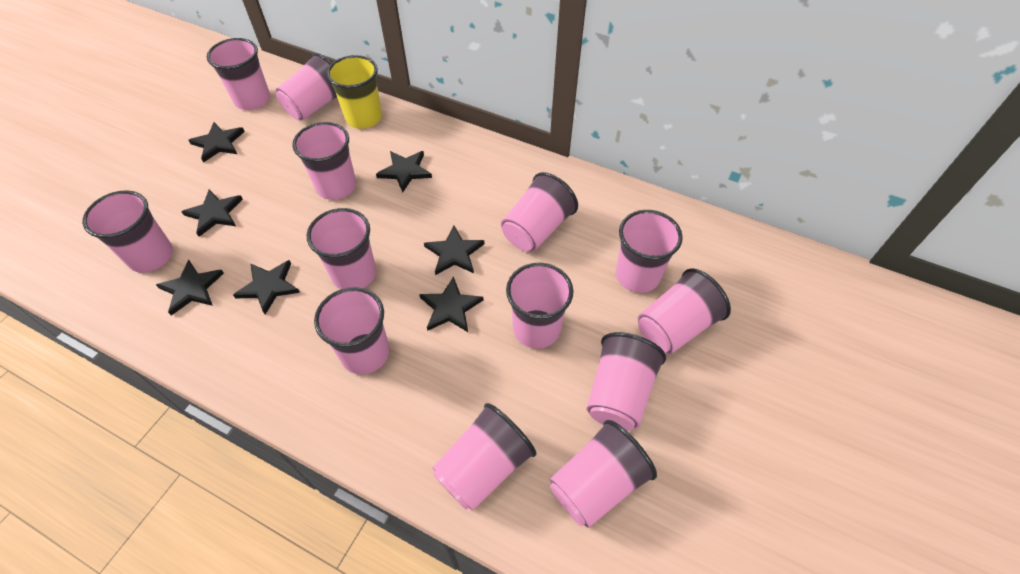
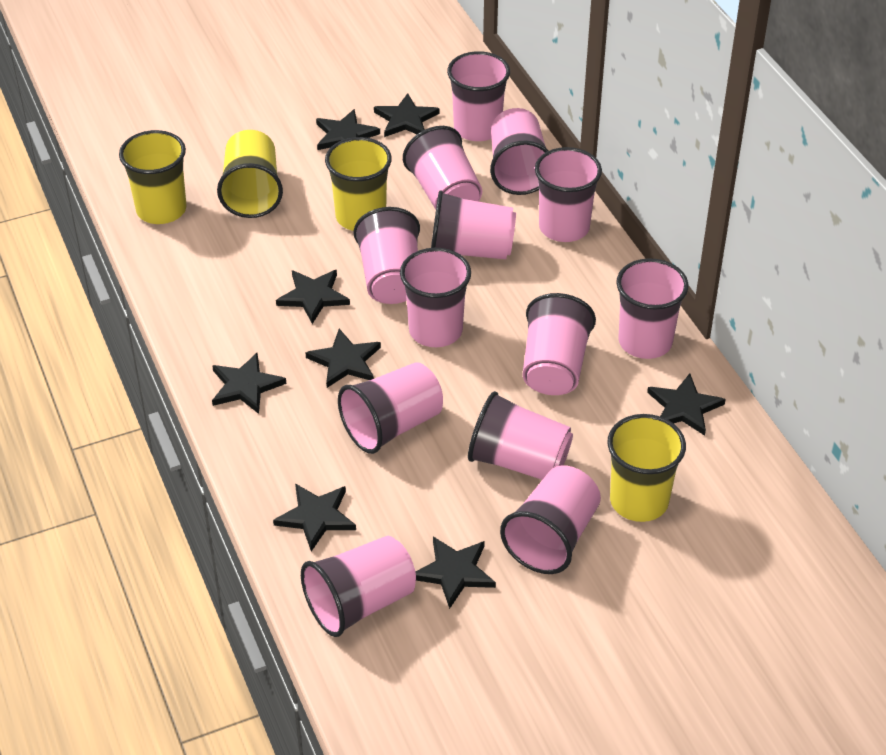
black star: [156,260,224,316] [181,190,243,237] [188,122,245,162] [233,260,300,315] [376,151,432,193] [419,276,483,332] [424,226,484,275] = 7 -> [212,353,286,414] [273,483,356,551] [276,270,350,324] [306,329,381,388] [316,109,380,150] [374,93,440,137] [416,537,496,609] [647,373,726,436] = 8
yellow cup: [326,55,382,129] = 1 -> [119,130,186,224] [217,130,283,218] [325,137,392,231] [607,414,686,522] = 4

